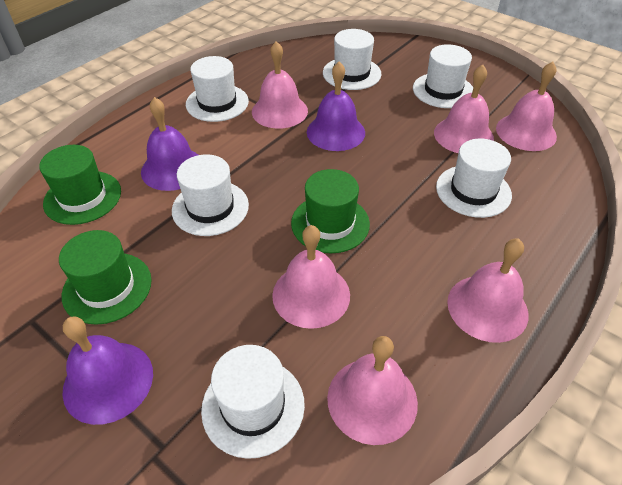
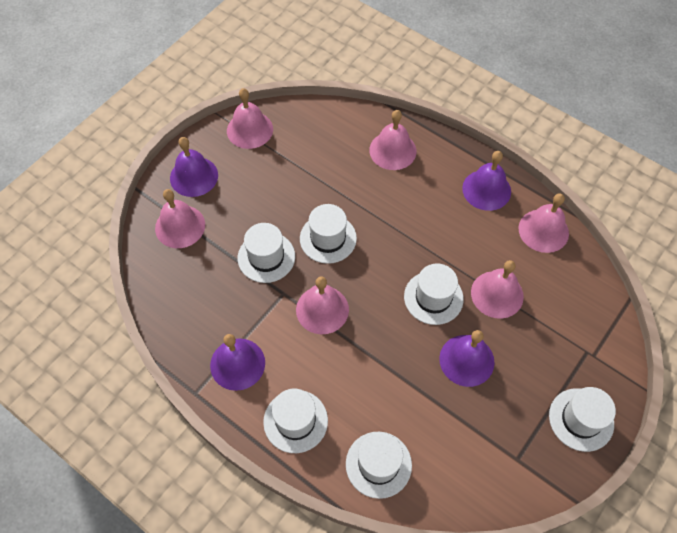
green hat: [39,145,121,225] [59,230,152,325] [291,169,370,253] = 3 -> none = 0
purple bell: [63,316,153,425] [141,97,198,191] [307,62,365,151] = 3 -> [170,137,218,197] [210,334,265,391] [439,330,494,387] [462,151,511,211] = 4

